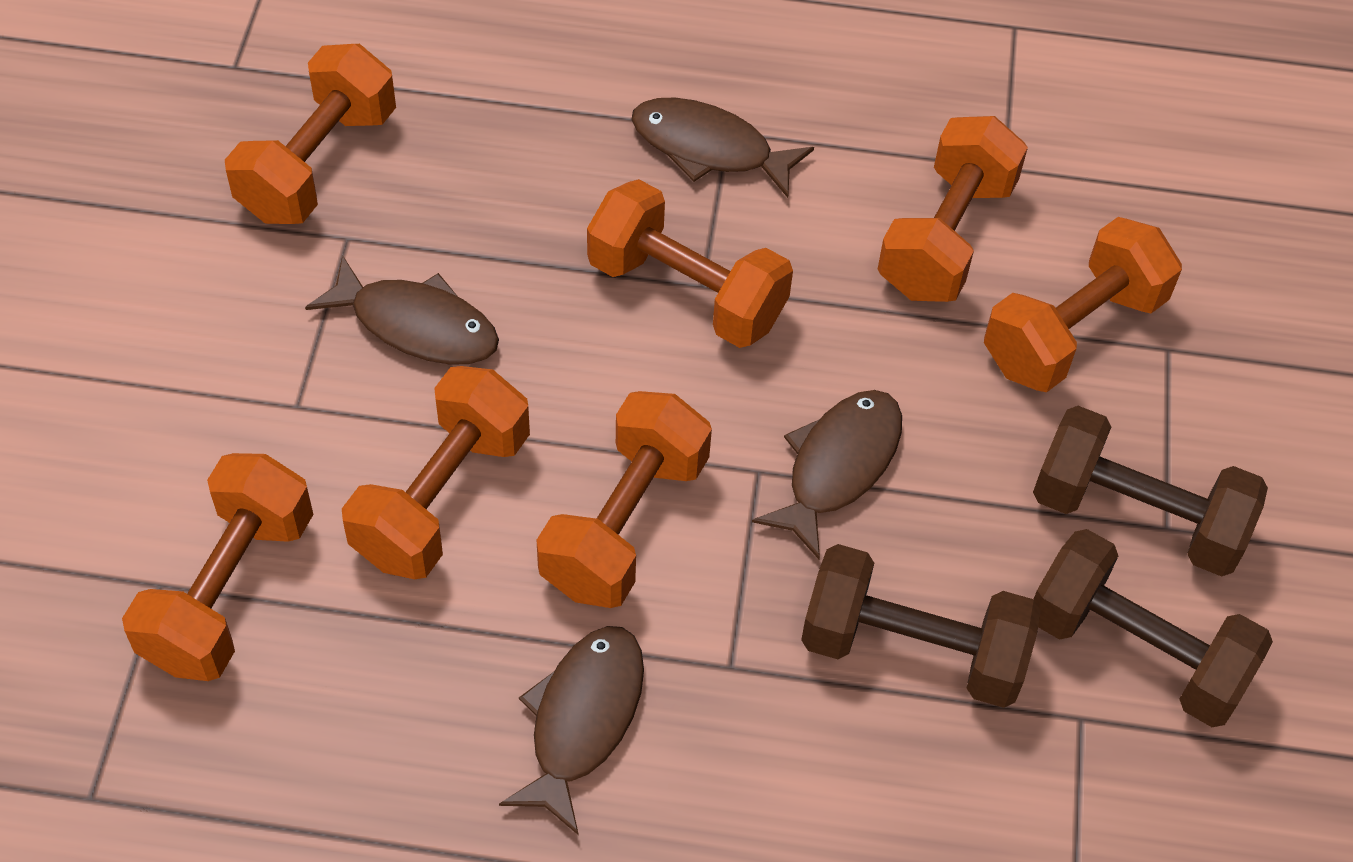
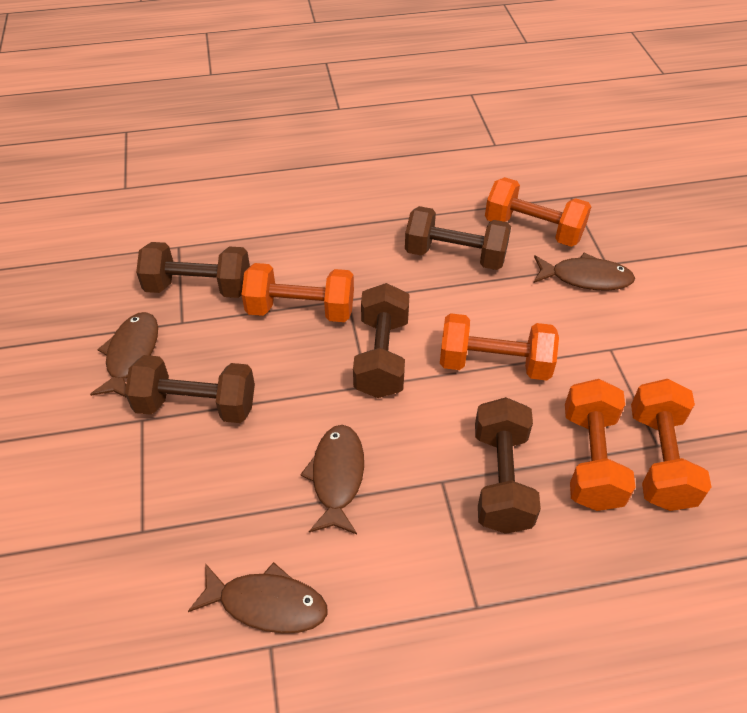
brown dumbbell: [801,544,1041,708] [1033,406,1268,576] [1034,529,1273,727] = 3 -> [125,355,255,423] [136,242,250,298] [353,283,410,398] [405,206,511,270] [475,397,541,534] = 5
orange dumbbell: [122,453,313,681] [225,44,396,224] [342,366,530,579] [537,391,712,608] [587,179,793,348] [878,116,1028,302] [984,217,1182,392] = 7 -> [242,263,354,322] [440,313,559,381] [485,177,591,247] [565,379,636,511] [631,379,712,511] = 5

